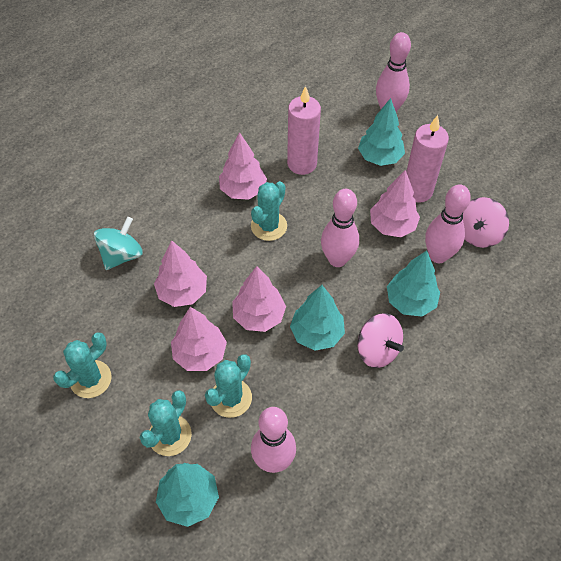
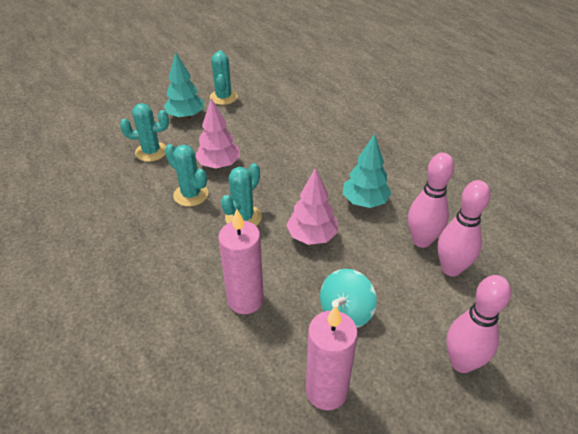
pink bowling pin: [251,407,296,473] [321,189,359,267] [376,32,411,112] [425,185,471,263] = 4 -> [408,153,454,248] [438,180,491,277] [446,275,511,373] = 3
pink spinning top: [357,313,404,368] [463,197,509,248] = 2 -> none = 0
pink tree: [154,240,207,307] [171,307,227,371] [219,132,267,200] [232,266,286,332] [370,170,420,237] = 5 -> [195,98,240,168] [286,168,338,245] = 2
turquoise tree: [156,463,219,527] [290,285,345,351] [358,98,405,166] [387,250,440,317] = 4 -> [164,52,204,119] [343,134,391,208] = 2

